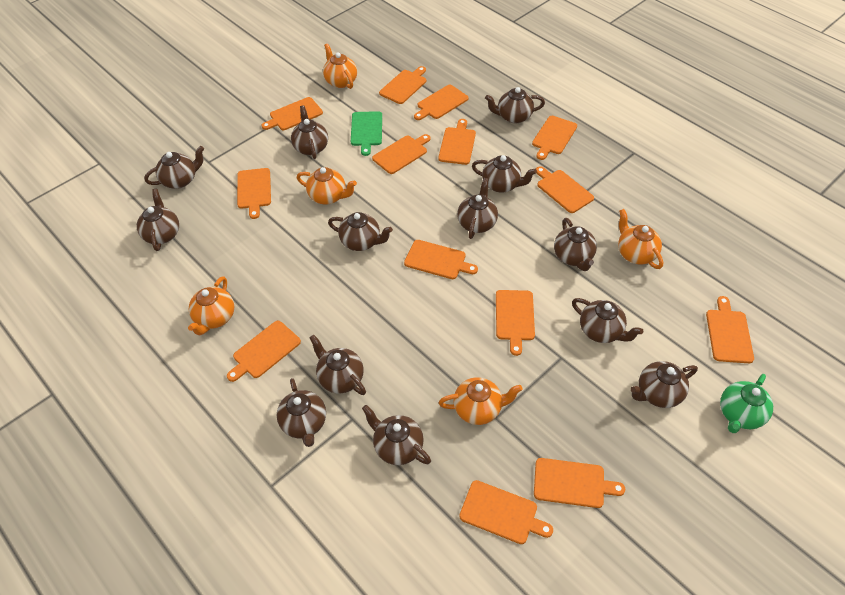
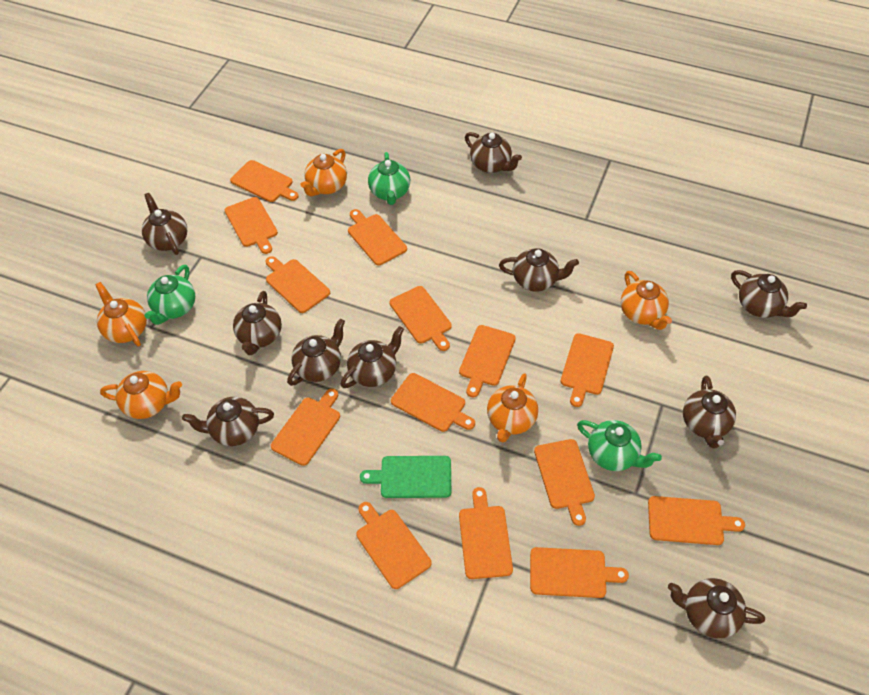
brown teapot: [137,189,179,251] [144,146,204,189] [277,378,326,447] [291,105,328,159] [309,335,366,395] [328,212,393,251] [362,405,431,465] [457,178,498,239] [472,155,537,193] [485,87,545,124] [554,218,597,271] [572,298,643,343] [630,361,698,408] = 13 -> [142,193,187,255] [182,397,274,446] [233,291,282,355] [287,319,345,386] [341,326,404,388] [465,132,522,173] [499,248,579,292] [668,578,765,639] [683,375,736,448] [731,270,807,318] = 10
green teapot: [720,374,773,433] = 1 -> [145,265,195,325] [368,152,410,205] [577,420,662,471] = 3

